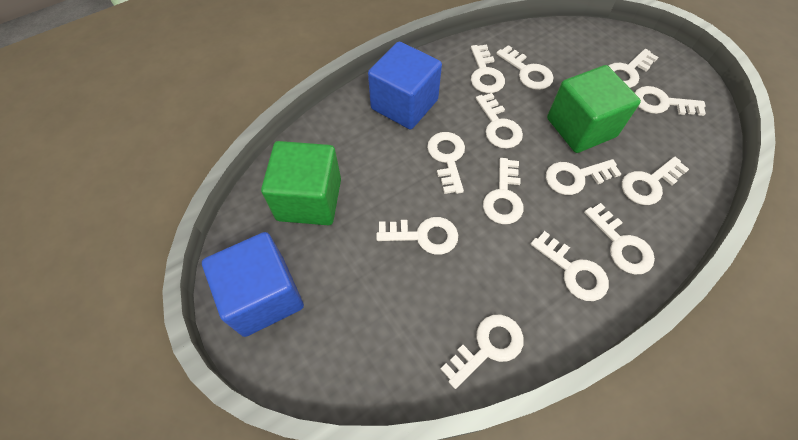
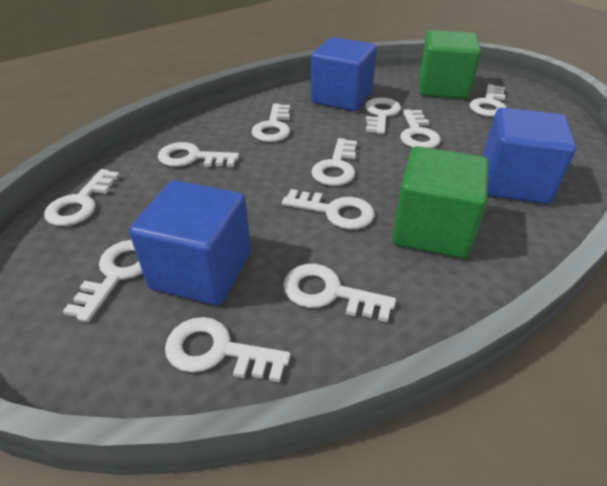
blue cube: [202,232,304,337] [368,42,442,129] = 2 -> [129,180,251,305] [311,37,377,111] [483,107,576,204] = 3
white key: [376,217,458,255] [427,132,465,194] [441,315,524,389] [471,45,505,93] [476,93,523,148] [483,158,523,224] [496,45,554,90] [531,231,609,301] [546,159,621,195] [584,203,655,275] [609,49,658,88] [622,157,689,205] [635,86,706,116] = 13 -> [44,169,120,226] [63,240,143,322] [158,142,239,167] [165,317,291,382] [251,104,290,142] [282,189,374,229] [283,264,396,322] [311,138,357,186] [365,98,401,134] [400,109,441,148] [469,84,507,117] = 11

